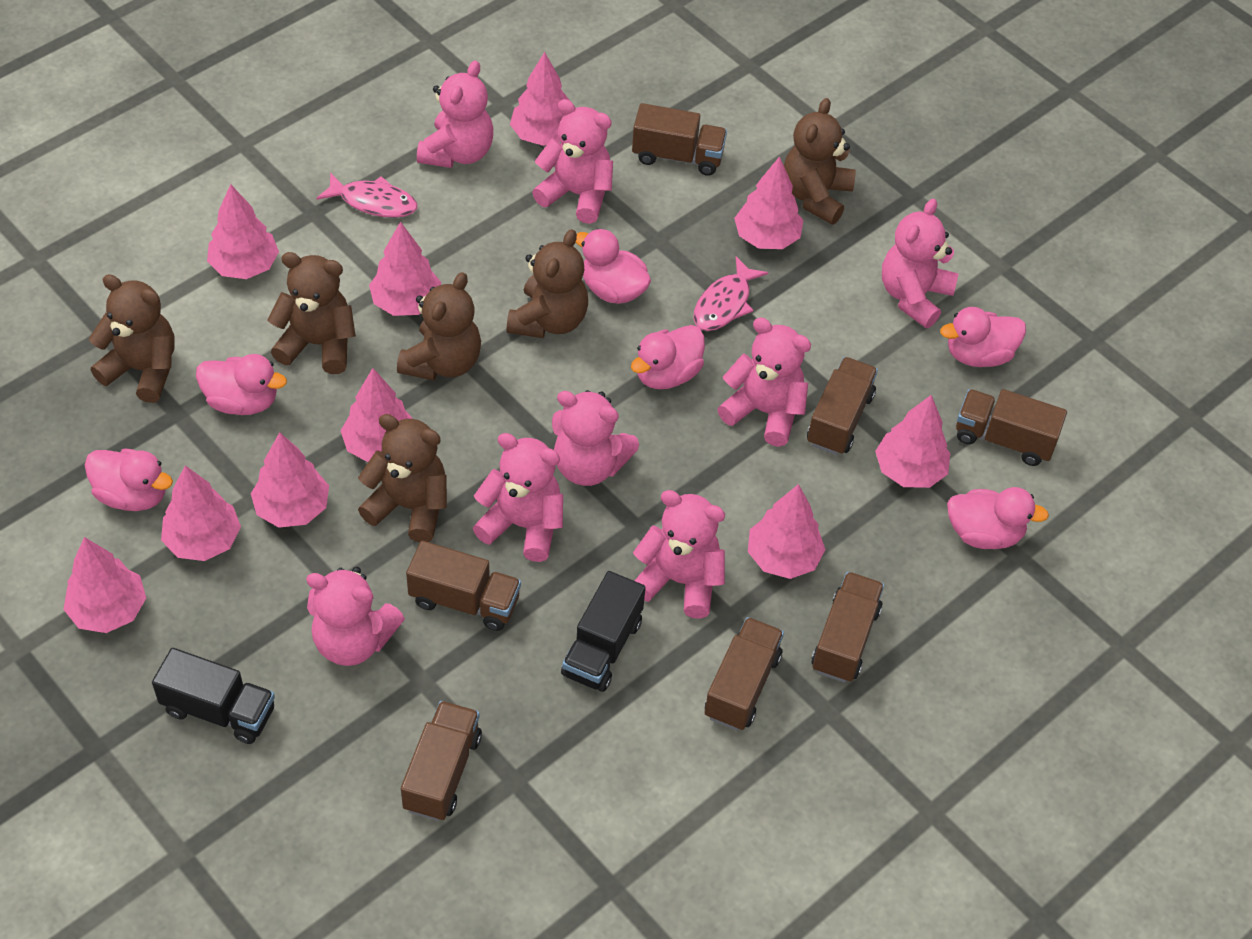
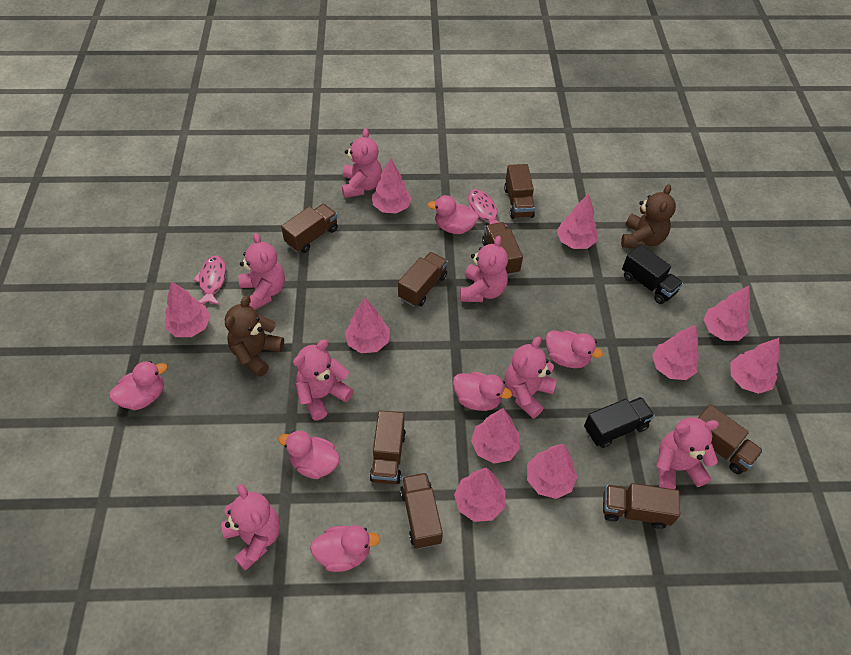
brown teddy bear: [89,274,175,403] [267,252,356,374] [358,414,447,542] [397,272,481,380] [507,229,588,338] [784,98,856,225] = 6 -> [225,296,284,377] [621,184,676,248] = 2
brown truck: [401,701,482,821] [406,541,521,631] [632,103,727,176] [705,617,784,730] [807,357,878,455] [812,572,884,683] [956,389,1067,466] = 7 -> [281,204,338,253] [370,410,406,484] [398,252,448,307] [400,473,443,549] [482,222,523,275] [504,164,535,219] [603,483,680,529] [698,404,763,474] = 8
pink teddy bear: [306,567,405,666] [417,61,493,168] [473,433,563,562] [532,99,613,224] [552,390,639,486] [633,490,725,619] [717,317,811,447] [882,199,959,328] = 8 -> [221,484,280,571] [239,233,285,310] [293,339,354,421] [342,128,382,198] [460,236,508,302] [504,337,557,419] [657,417,719,489] = 7

